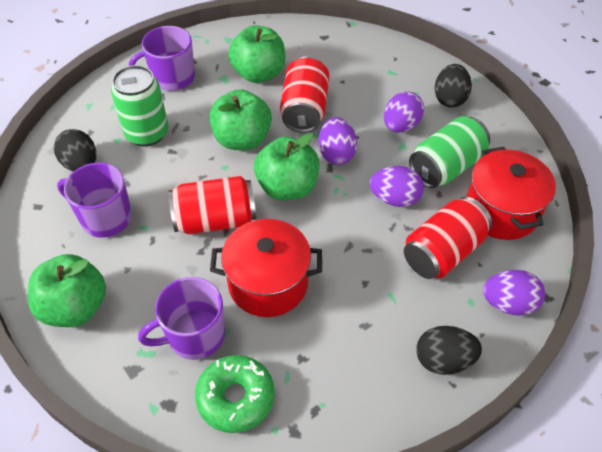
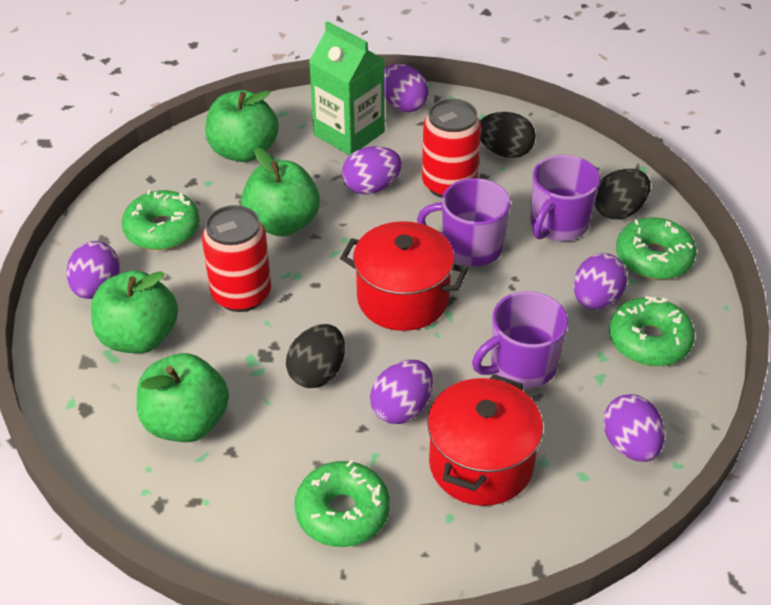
green can: [111,65,168,147] [409,116,490,188] = 2 -> none = 0
green carton: none = 0 -> [309,21,385,156] = 1
green donut: [195,355,275,433] = 1 -> [122,190,200,250] [294,460,390,547] [609,296,695,366] [616,217,696,279] = 4
purple egg: [318,117,357,165] [370,166,424,207] [384,92,424,133] [483,270,545,316] = 4 -> [66,241,120,299] [342,146,402,195] [370,360,433,424] [385,64,429,112] [574,253,628,310] [603,394,665,462] = 6
red can: [168,176,256,234] [280,56,329,133] [404,197,492,279] = 3 -> [202,205,271,312] [422,99,481,198] = 2

